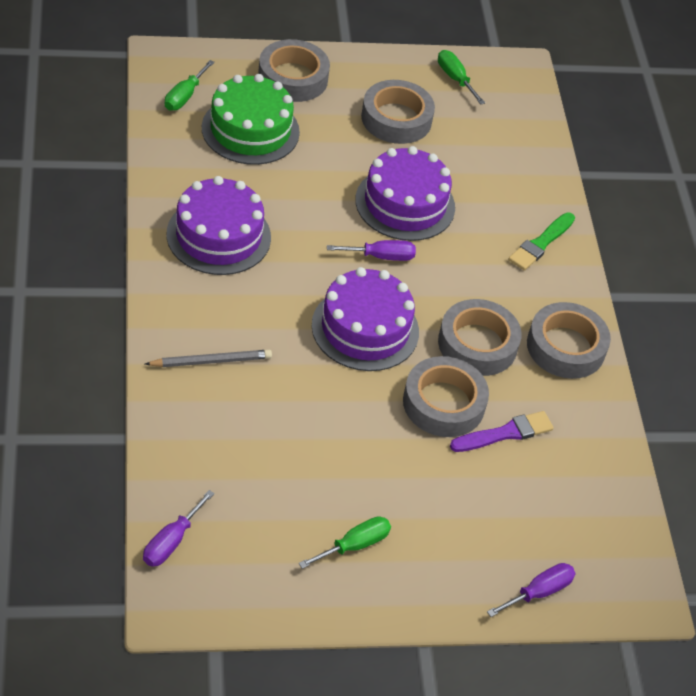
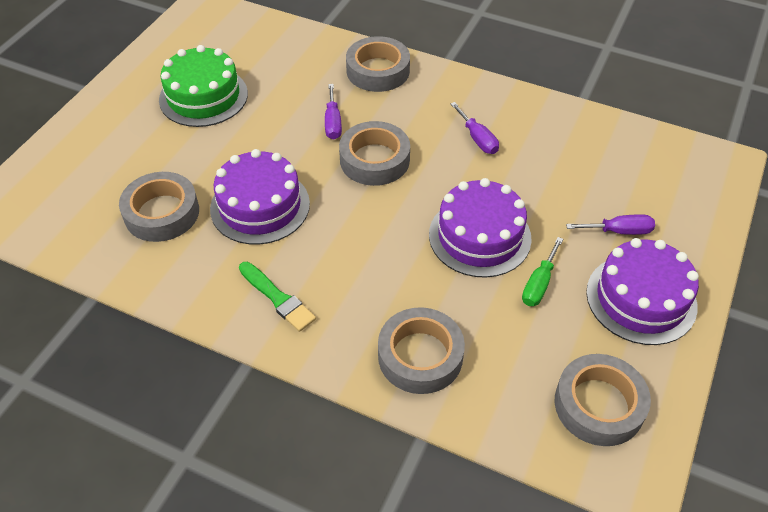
green screwdriver: [165,60,215,111] [299,516,391,569] [438,50,485,105] = 3 -> [522,237,563,306] = 1
grey pencil: [145,350,272,367] = 1 -> none = 0
purple brush: [450,411,554,452] = 1 -> none = 0

